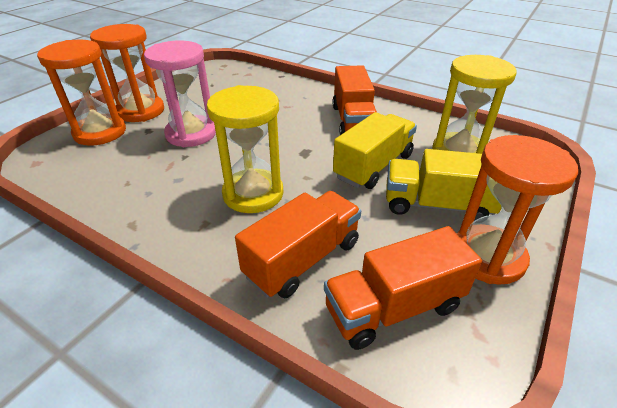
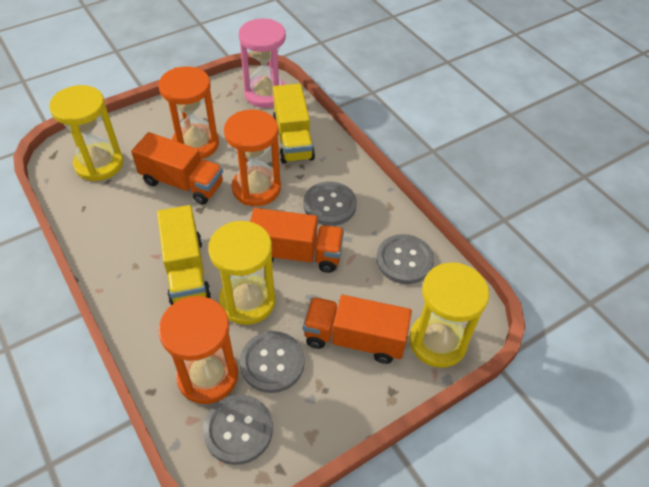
grey button: none = 0 -> [203,395,273,465] [240,331,304,393] [303,181,357,226] [376,234,434,284] = 4
yellow hourglass: [207,85,284,213] [432,55,516,154] = 2 -> [49,85,123,181] [208,221,276,325] [409,262,489,368] = 3

